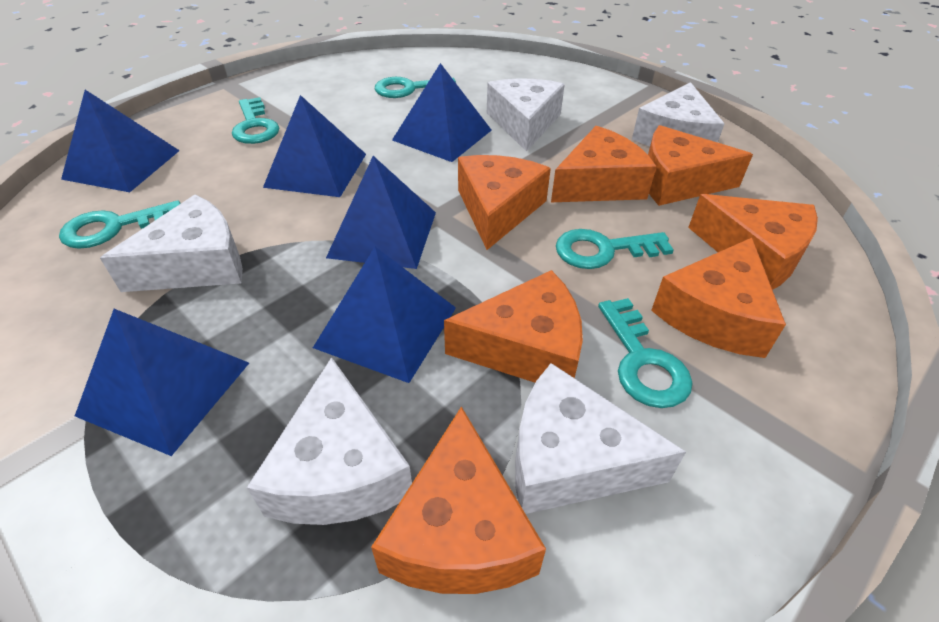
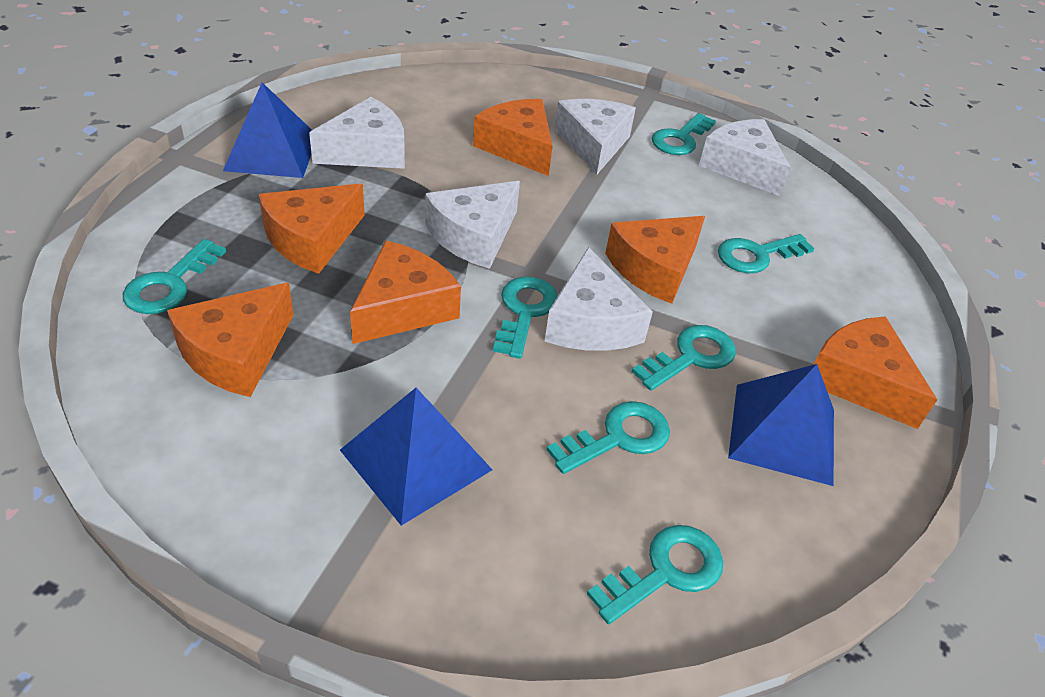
blue pyramid: [61,90,180,192] [75,309,249,456] [263,95,366,197] [313,247,456,383] [326,156,436,269] [392,63,492,162] = 6 -> [223,82,312,178] [340,388,492,526] [728,364,834,486] = 3
orange cheese: [371,406,546,594] [444,270,583,382] [458,155,551,250] [551,126,657,202] [648,125,753,206] [651,238,786,358] [688,194,818,290] = 7 -> [167,283,293,397] [259,184,365,274] [350,241,461,344] [473,99,553,176] [605,216,705,304] [813,316,937,429] = 6
turquoise key: [59,200,181,249] [232,97,279,144] [375,77,456,98] [556,229,674,269] [598,298,693,408] = 5 -> [123,239,226,314] [493,277,558,359] [547,401,670,474] [587,525,723,624] [632,325,736,391] [652,113,716,155] [718,234,815,273] = 7

